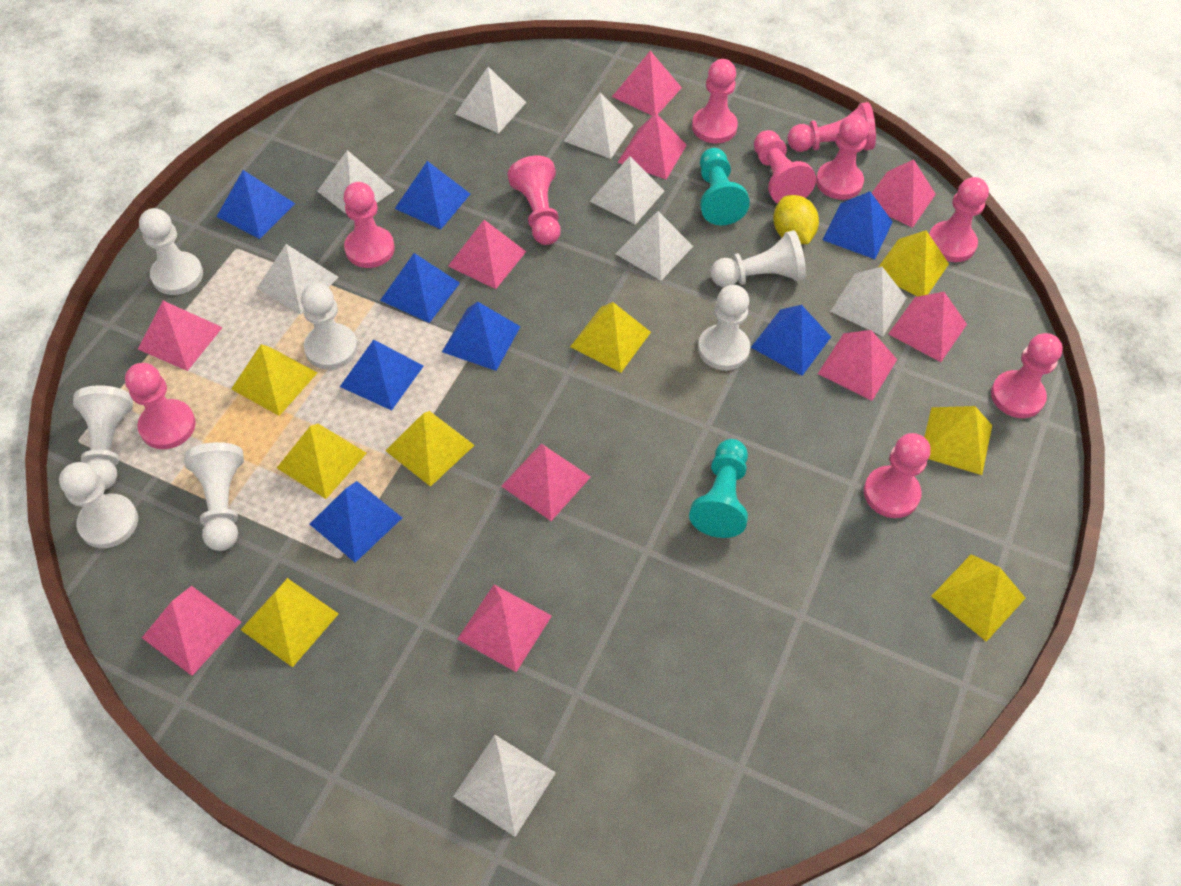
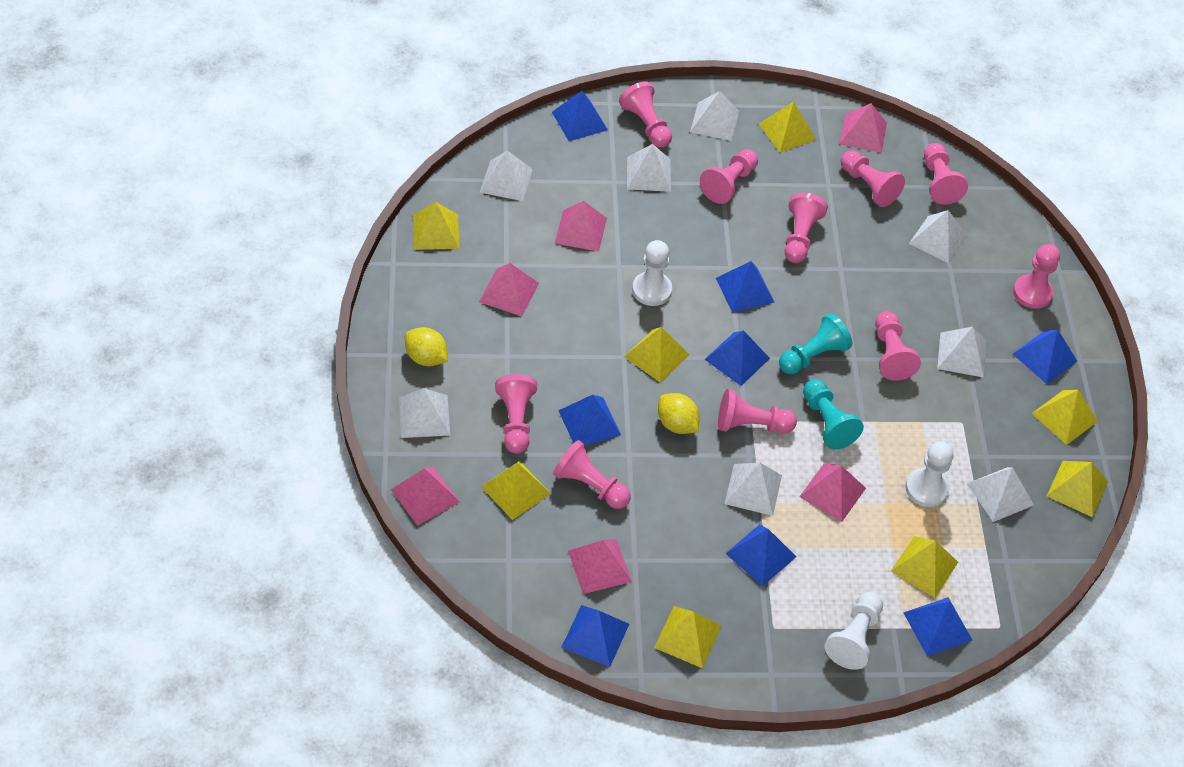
pink pyramid: [138,301,223,371] [142,586,241,676] [448,220,526,289] [457,585,552,672] [501,443,591,521] [612,51,682,116] [617,113,687,179] [818,330,897,401] [872,159,936,228] [888,292,967,362] = 10 -> [391,467,460,526] [479,263,539,316] [555,201,607,252] [568,539,632,594] [799,463,866,522] [840,103,887,153] = 6
white pawn: [59,462,138,548] [73,385,133,490] [139,208,203,295] [184,442,244,551] [301,283,358,370] [698,285,750,370] [711,230,806,287] = 7 -> [632,240,672,306] [825,592,883,670] [906,441,954,507] = 3
yellow lemon: [773,195,819,244] = 1 -> [405,327,448,366] [658,393,700,434] = 2

